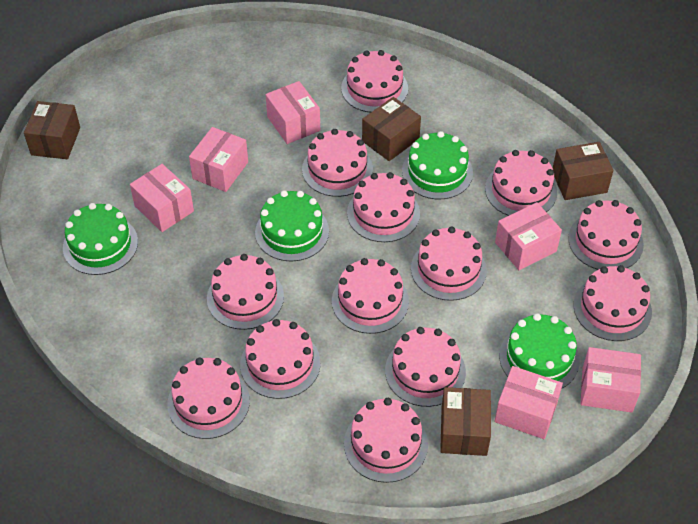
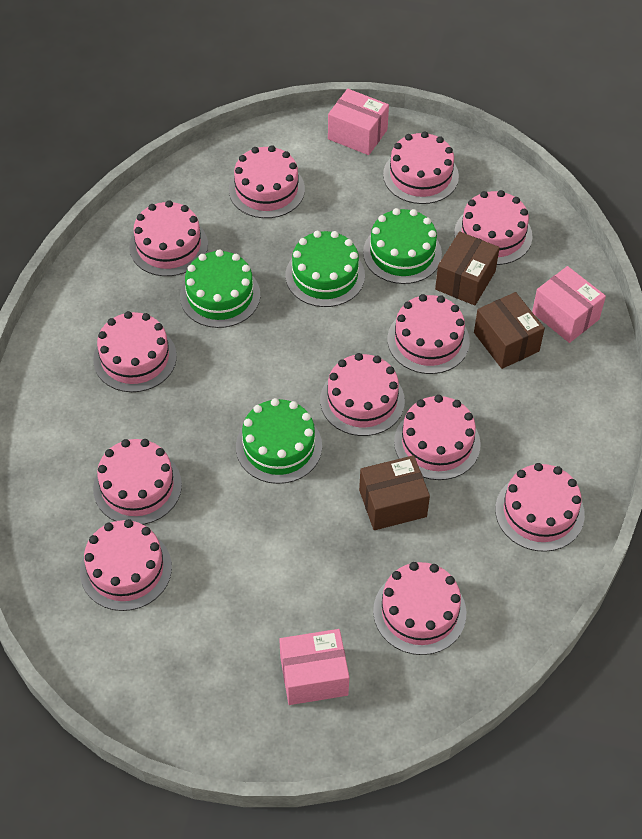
brown box: [24,101,80,159] [362,97,421,161] [440,387,491,456] [553,142,613,200] = 4 -> [359,455,430,530] [435,231,500,306] [474,292,545,369] = 3
pink box: [130,164,194,232] [189,127,248,192] [266,81,320,144] [494,366,563,439] [495,202,562,270] [581,347,641,413] = 6 -> [279,629,349,705] [328,89,389,155] [532,266,606,343] = 3
pink cake: [167,358,250,439] [207,254,284,330] [240,319,320,399] [302,129,373,197] [332,258,409,334] [341,50,408,113] [344,398,428,483] [347,172,420,242] [385,327,466,407] [411,227,487,301] [485,150,557,216] [568,200,644,270] [573,265,652,341] = 13 -> [80,519,172,611] [93,311,177,392] [93,439,182,525] [129,200,208,276] [229,145,305,218] [320,353,405,436] [373,562,466,655] [383,132,459,204] [388,294,470,374] [394,395,481,480] [454,190,532,265] [495,463,585,552] = 12

